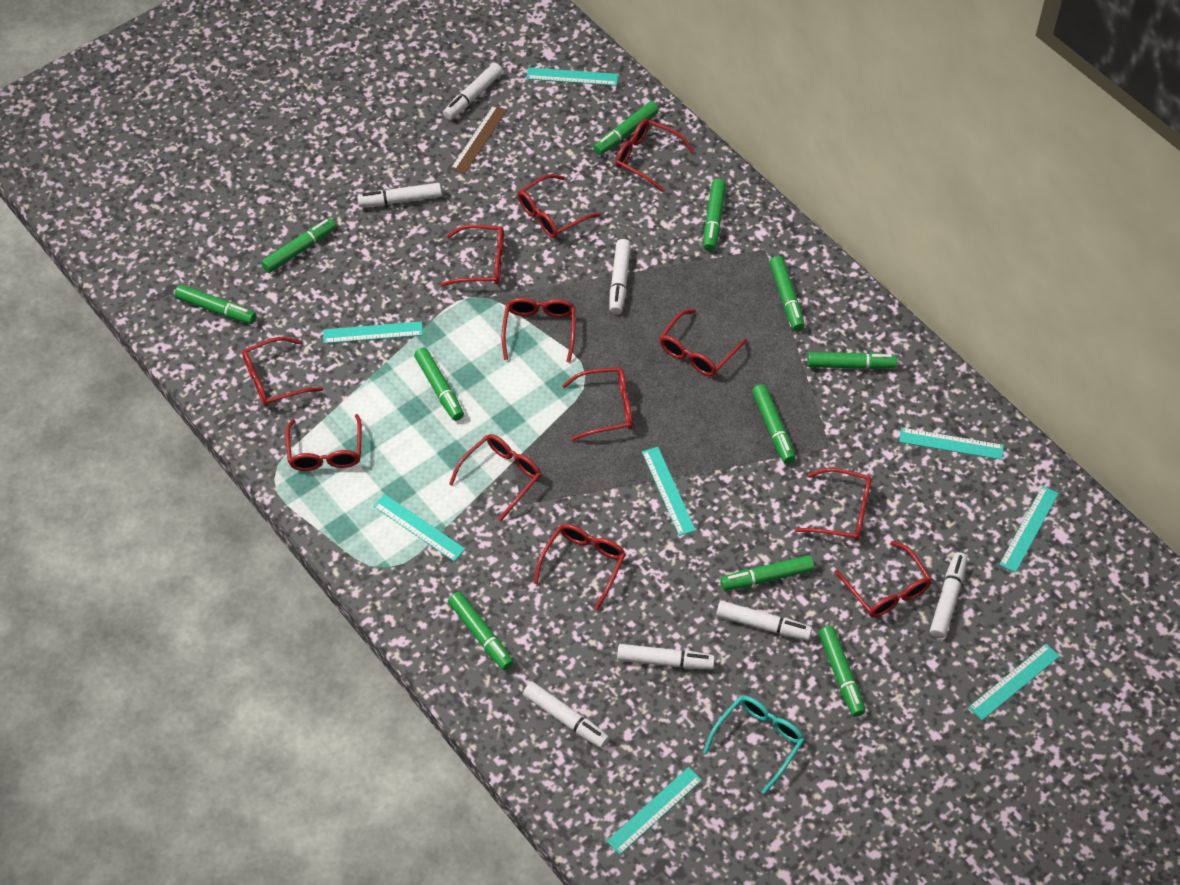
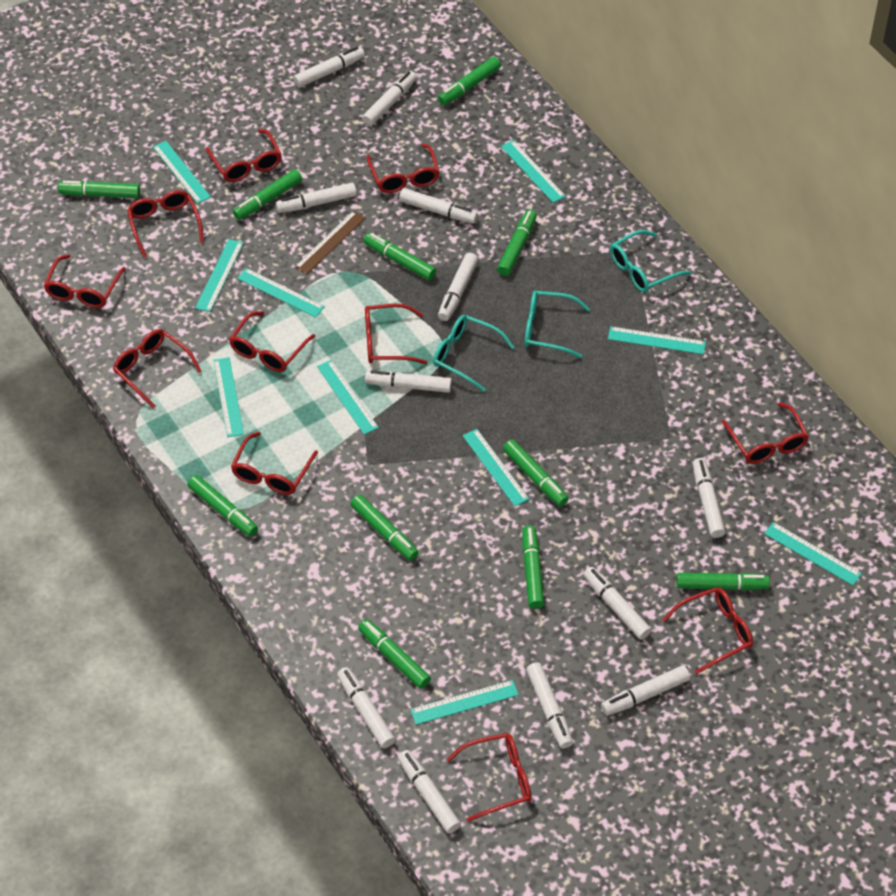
red glasses: [242,337,323,407] [286,414,362,471] [440,224,504,286] [449,434,541,522] [501,298,575,363] [518,174,601,238] [534,524,626,610] [562,367,633,441] [615,119,694,192] [659,309,747,376] [795,468,872,541] [834,541,932,618] = 12 -> [43,254,126,308] [113,329,202,408] [127,190,204,258] [206,129,282,182] [229,311,315,372] [231,432,318,495] [365,304,427,364] [366,144,440,193] [447,733,531,822] [663,587,753,675] [721,402,809,464] = 11
turquoise glasses: [703,696,804,794] = 1 -> [433,315,514,392] [525,291,590,358] [610,230,691,292] = 3
turquoise ruler: [323,321,423,344] [373,494,465,561] [526,67,618,86] [607,767,702,855] [642,447,696,536] [899,428,1004,460] [969,644,1060,720] [999,486,1059,573] = 8 -> [153,141,211,204] [195,239,244,312] [213,357,244,437] [237,268,325,317] [317,360,379,435] [410,680,519,725] [463,429,529,506] [501,140,566,203] [608,326,706,355] [764,522,862,586] = 10
white marker: [357,183,442,207] [443,63,503,120] [523,682,609,748] [609,239,631,314] [617,644,715,669] [716,601,812,640] [930,552,967,639] = 7 -> [276,183,357,213] [293,47,365,88] [337,667,395,748] [362,71,417,126] [365,370,452,393] [398,750,461,833] [399,188,478,224] [438,253,478,321] [526,662,573,749] [583,567,651,640] [601,666,690,716] [693,458,725,538] = 12

